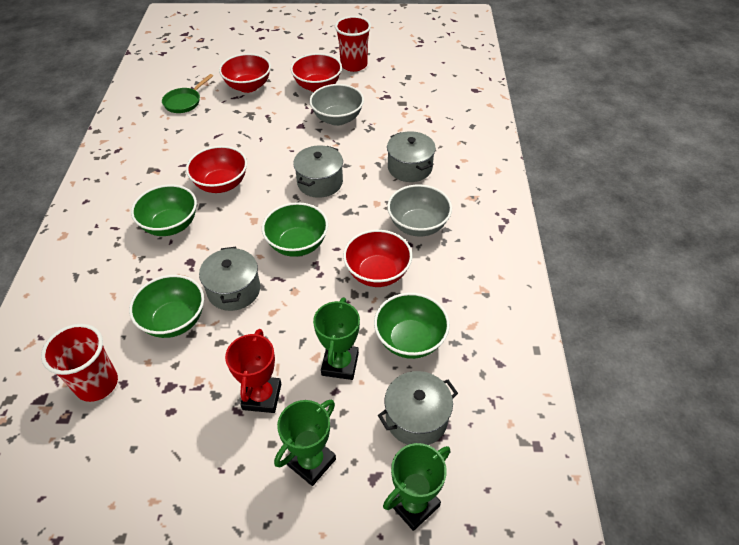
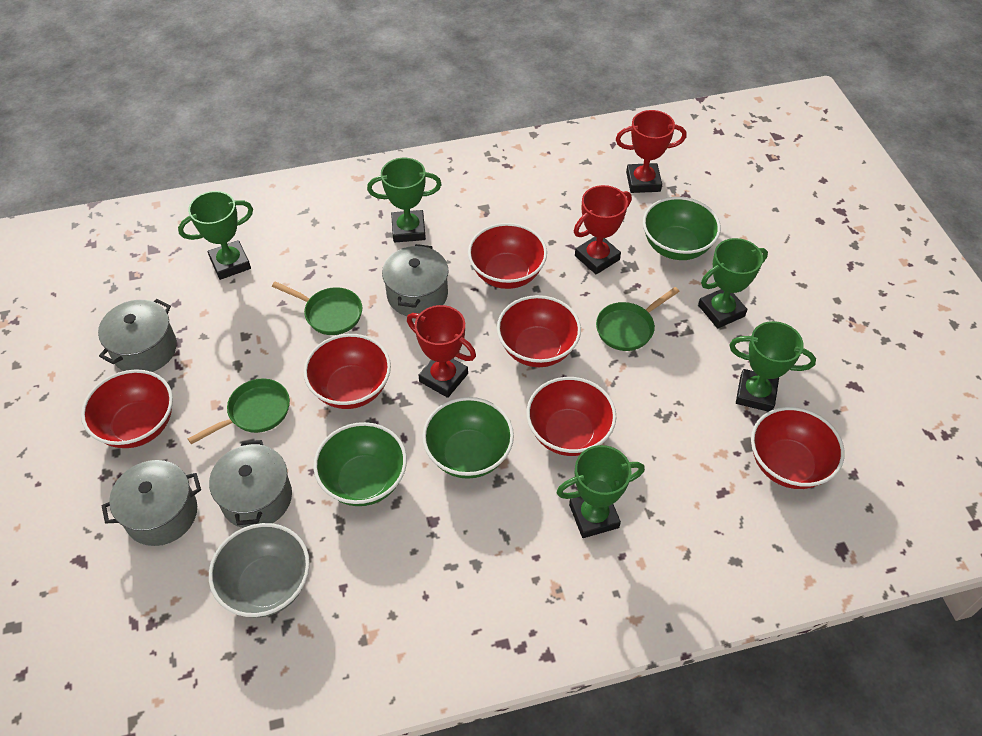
green bowl: [129,275,204,338] [131,185,197,236] [262,202,328,257] [374,293,450,359] = 4 -> [313,422,407,506] [422,397,514,479] [643,197,721,260] = 3
green pan: [162,74,213,113] = 1 -> [188,379,290,444] [272,281,362,335] [596,287,680,351] = 3
green trophy: [274,400,336,486] [313,297,360,380] [383,443,450,531] = 3 -> [178,191,253,280] [367,158,442,243] [556,445,645,538] [698,238,768,328] [729,321,816,412] = 5
grey bowl: [310,84,364,126] [387,184,452,237] = 2 -> [209,523,310,617] = 1
red bowl: [186,146,247,193] [219,53,271,93] [291,53,342,92] [343,230,412,287] = 4 -> [81,369,173,448] [304,334,391,409] [468,223,547,289] [497,295,581,367] [526,377,616,456] [751,407,845,489] = 6
red cup: [41,324,118,402] [335,16,371,72] = 2 -> none = 0
red trophy: [225,329,281,413] = 1 -> [407,305,476,398] [574,185,632,274] [616,110,686,193] = 3

